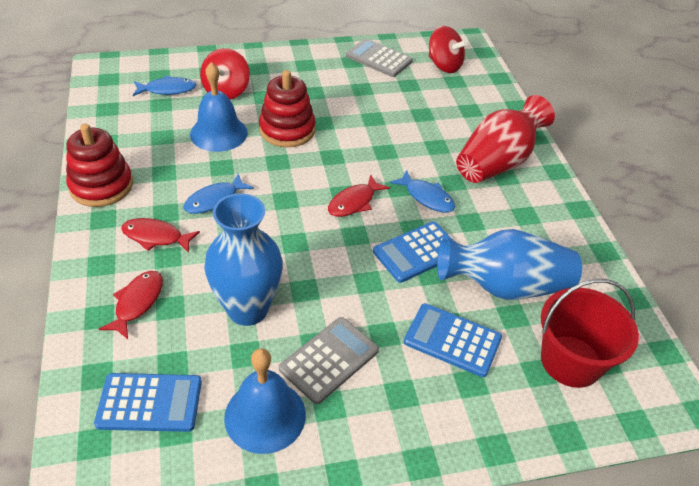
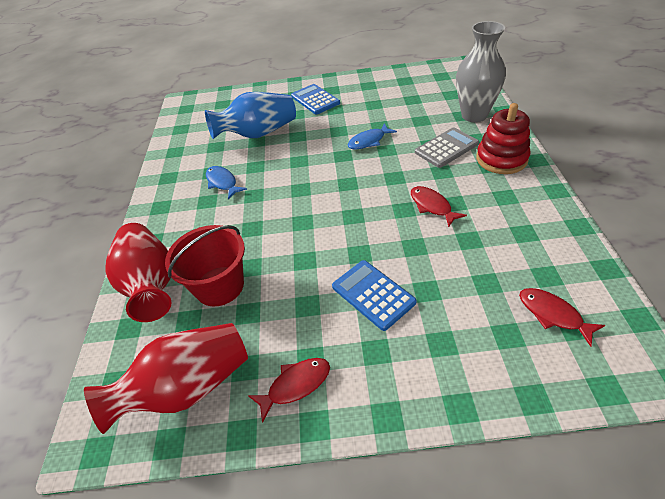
blue bell: [190,62,248,152] [224,348,306,454] = 2 -> none = 0
blue calculator: [94,373,202,432] [373,222,454,283] [404,303,502,377] = 3 -> [291,84,340,114] [332,260,417,331] = 2
blue fish: [133,76,197,96] [183,174,254,214] [390,170,455,212] = 3 -> [206,166,247,200] [347,123,397,149] = 2
blue vase: [204,193,283,326] [437,229,582,300] = 2 -> [205,92,296,139] = 1
grey calculator: [279,317,379,404] [346,39,413,77] = 2 -> [415,127,479,168] = 1
grey vase: none = 0 -> [456,21,506,122] = 1
red spinning top: [200,48,250,99] [429,26,467,73] = 2 -> none = 0
red stacking toy: [66,124,133,207] [259,70,316,147] = 2 -> [476,103,530,174] = 1
red vase: [456,95,555,183] = 1 -> [84,323,248,434] [106,223,172,322] = 2

